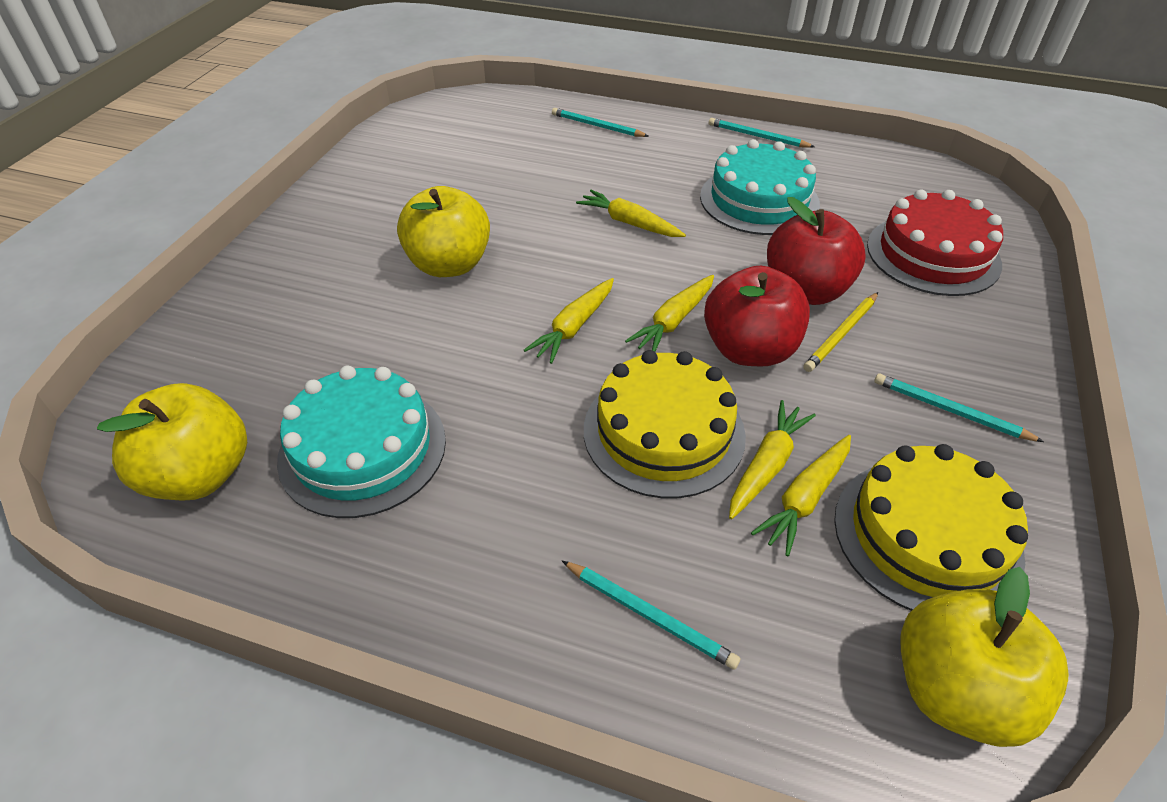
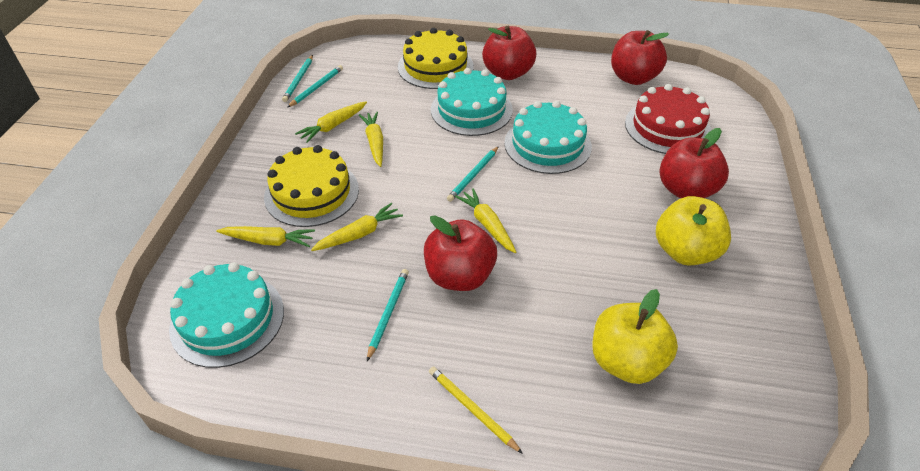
red apple: [704,266,810,366] [767,197,866,305] = 2 -> [424,215,497,291] [482,26,536,80] [611,30,669,85] [660,128,729,199] = 4
turquoise cake: [277,366,446,518] [700,139,820,235] = 2 -> [169,262,284,368] [431,68,513,136] [504,101,592,174] = 3
yellow apple: [97,383,247,501] [397,186,490,277] [900,567,1069,747] = 3 -> [592,289,678,384] [656,196,731,266] = 2

